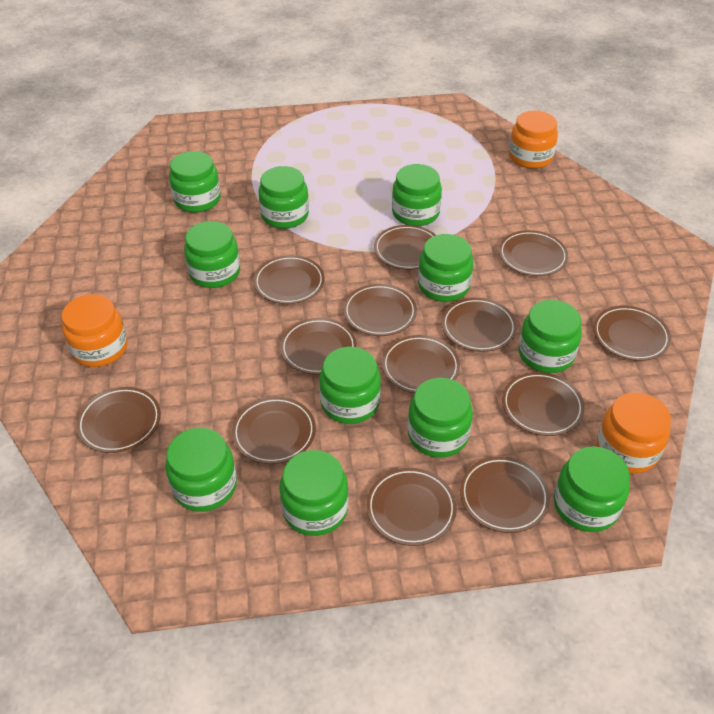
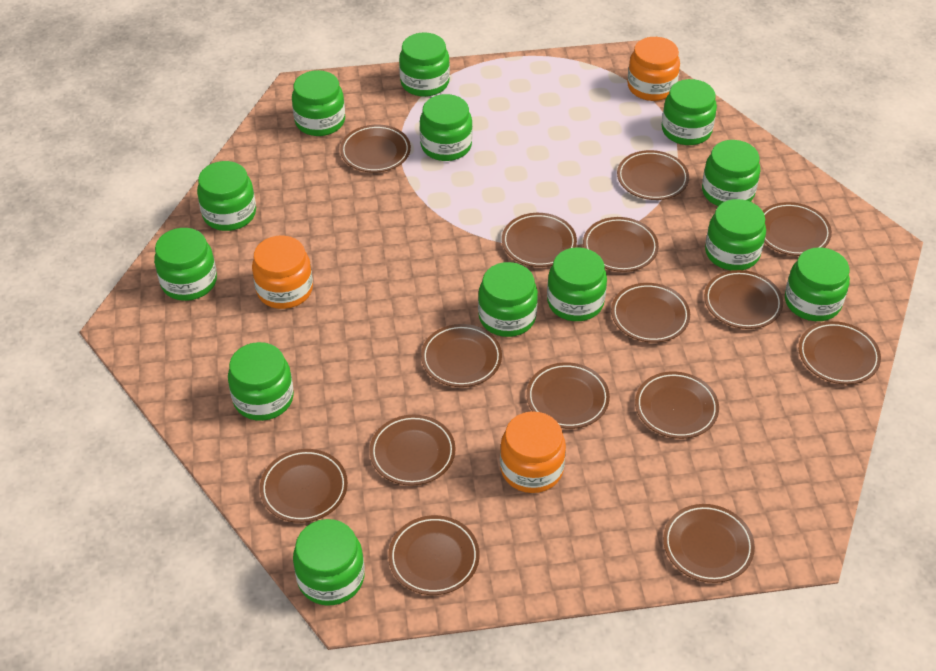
brown plate: [76,387,161,453] [232,397,316,464] [253,255,325,304] [280,318,357,375] [343,284,417,336] [366,468,457,546] [374,225,436,270] [382,335,460,393] [442,298,517,352] [460,456,550,533] [499,230,568,276] [502,372,585,436] [593,306,671,361] = 13 -> [260,449,348,523] [340,125,411,173] [370,415,456,486] [388,515,480,595] [421,324,502,387] [502,213,577,267] [526,362,610,429] [583,217,659,272] [611,283,690,343] [617,150,689,200] [635,371,719,439] [663,504,755,583] [704,270,783,329] [763,202,832,256] [799,321,881,384] = 15
green jar: [165,428,237,512] [169,151,221,212] [184,221,240,288] [258,166,309,229] [279,450,349,536] [319,347,381,424] [392,164,442,226] [408,378,473,458] [418,234,473,302] [518,300,582,373] [554,446,630,532] = 11 -> [154,228,217,301] [197,161,256,231] [228,342,294,421] [292,70,345,136] [293,519,365,606] [399,32,450,97] [420,94,472,161] [478,262,538,337] [547,247,607,321] [662,79,717,145] [702,140,760,206] [705,199,766,271] [785,247,850,321] = 13

